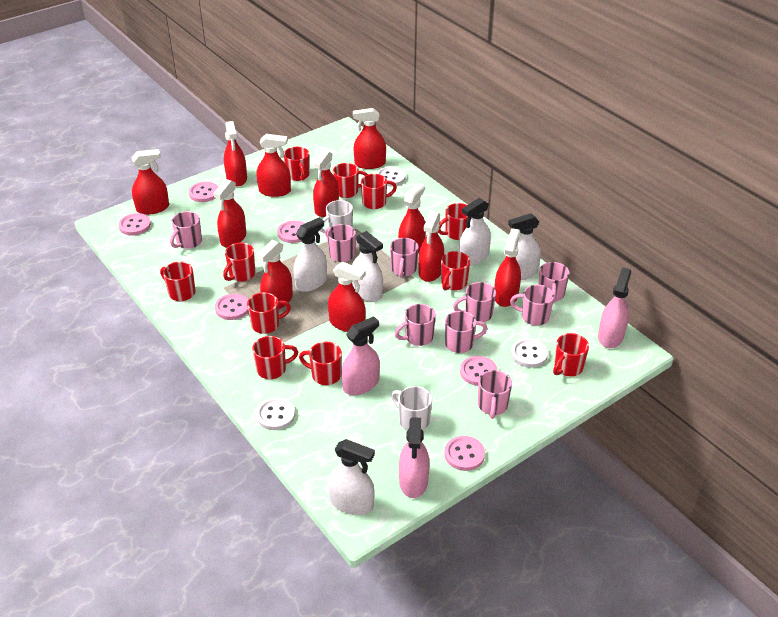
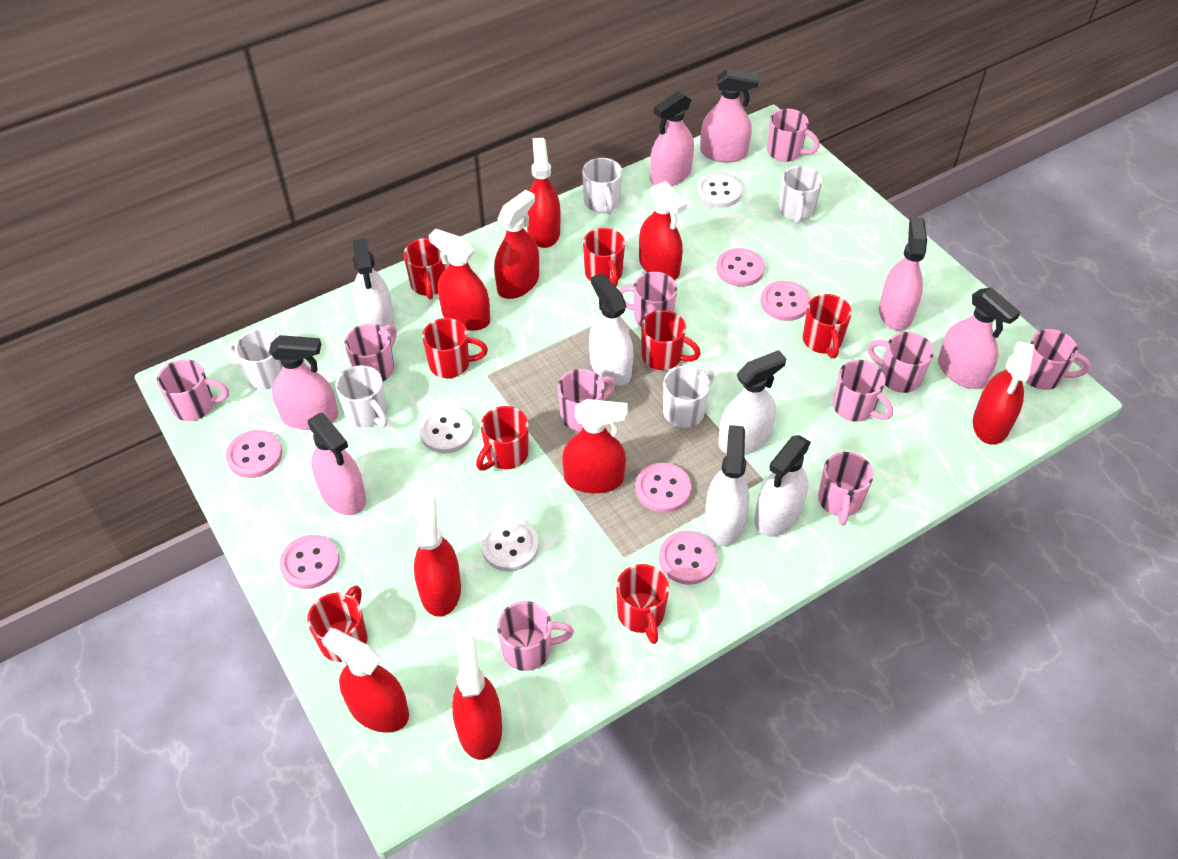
pink mug: [170,211,202,249] [325,224,355,262] [390,238,418,278] [395,304,436,346] [445,311,487,353] [453,282,496,322] [478,370,512,419] [510,285,554,326] [538,262,569,303] = 9 -> [157,359,229,421] [344,324,397,381] [497,601,574,671] [558,369,616,431] [619,272,677,326] [767,109,820,162] [818,452,874,526] [833,360,893,422] [868,332,934,393] [1026,329,1091,390] = 10
pink spray bottle: [341,316,380,395] [399,417,430,498] [598,267,631,348] = 3 -> [269,335,338,430] [308,413,366,515] [650,91,694,186] [700,69,759,163] [879,217,927,331] [938,287,1021,389] = 6
red mug: [160,261,196,301] [223,243,255,281] [247,292,291,334] [252,336,298,379] [284,147,309,181] [299,342,342,385] [333,163,368,198] [361,174,397,209] [438,203,471,240] [441,251,470,291] [553,333,589,377] = 11 -> [307,585,367,662] [403,238,447,299] [422,318,488,378] [476,406,529,471] [583,228,625,287] [616,564,669,644] [641,310,701,370] [803,294,852,358] = 8
red spray bottle: [132,149,169,215] [213,179,246,247] [224,121,247,186] [257,134,291,197] [257,240,293,310] [313,150,339,217] [328,262,366,332] [353,108,386,169] [398,183,426,253] [418,211,444,282] [494,228,521,307] = 11 -> [321,628,409,733] [414,494,461,617] [429,229,490,331] [452,634,502,760] [494,190,539,299] [527,138,560,248] [562,399,628,493] [639,181,687,280] [973,341,1034,445] = 9
white mug: [320,200,353,233] [391,386,432,430] = 2 -> [228,329,282,389] [335,365,387,428] [582,158,622,215] [663,366,714,428] [779,166,822,224] = 5

